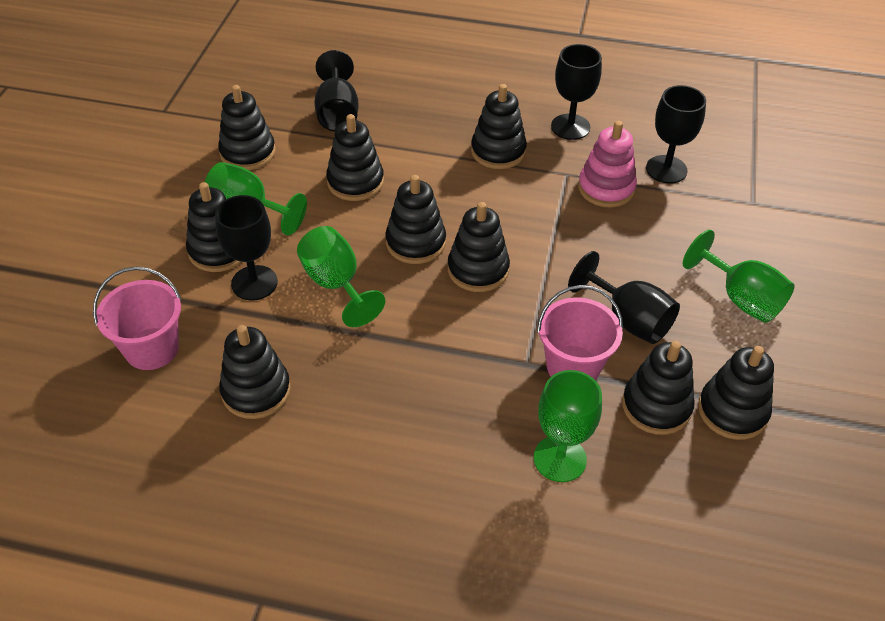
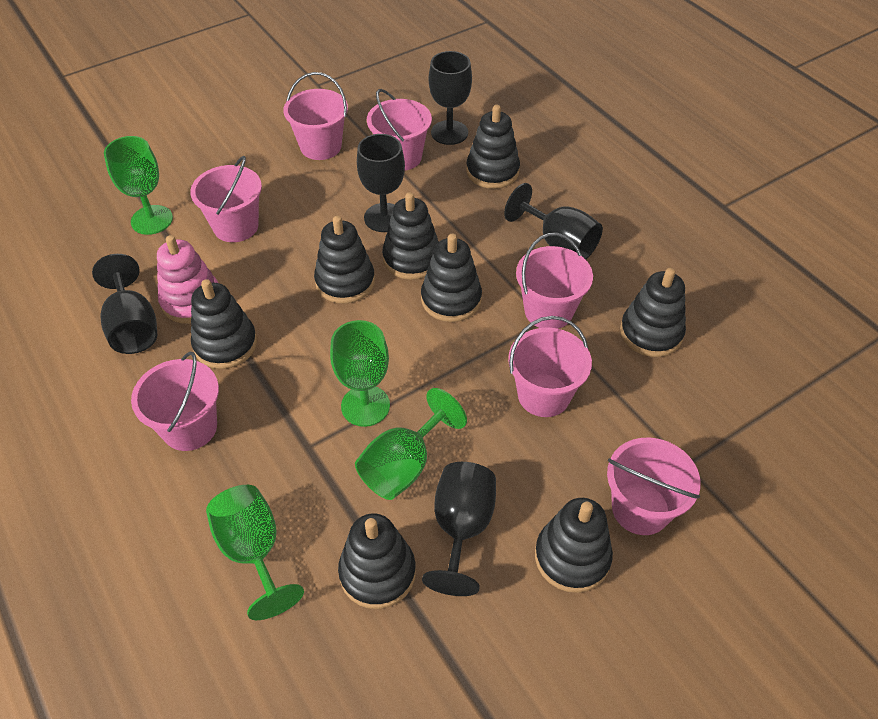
black stacking toy: [186,182,242,272] [218,85,276,170] [219,325,291,419] [326,114,384,201] [385,175,446,264] [448,202,510,292] [471,84,527,169] [622,341,695,435] [698,346,774,440] = 9 -> [191,279,257,369] [314,216,375,304] [338,514,416,609] [382,192,439,280] [421,233,482,322] [466,105,520,189] [535,498,613,593] [620,268,686,357] = 8
pink bucket: [93,267,181,370] [537,285,623,381] = 2 -> [131,351,219,451] [190,156,262,242] [283,72,348,160] [367,89,432,171] [508,316,592,417] [516,233,593,329] [607,438,701,535] = 7

